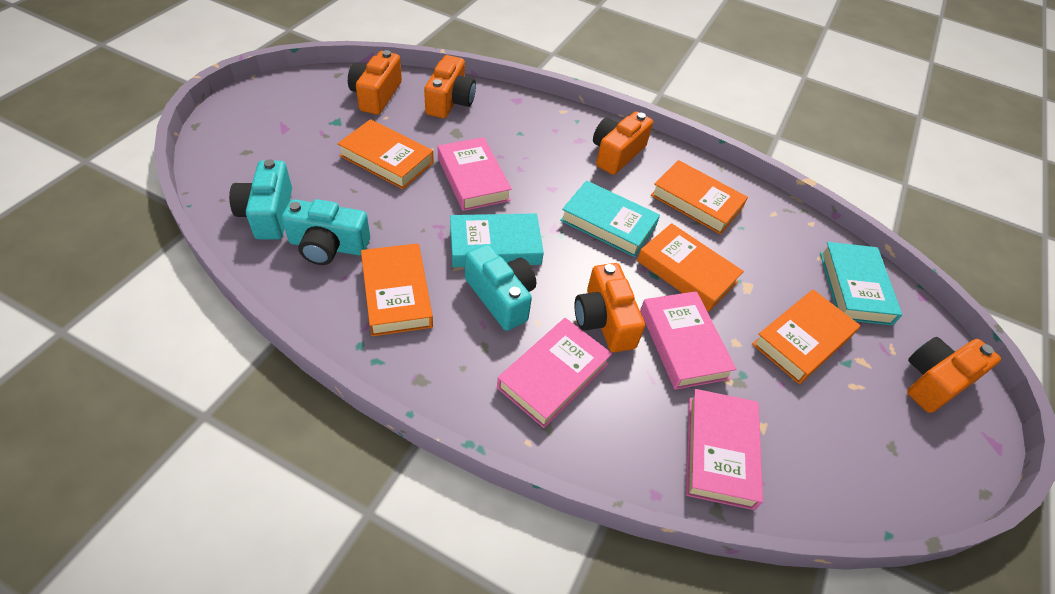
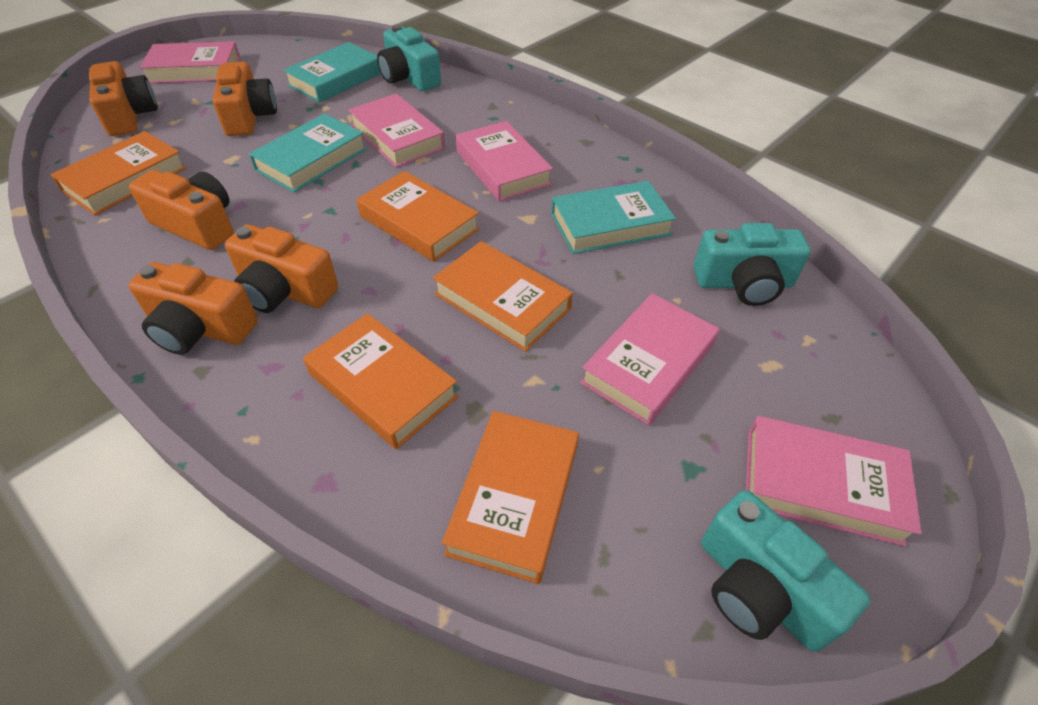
pink book: [438,137,512,211] [497,318,612,428] [640,291,736,390] [686,389,763,510] = 4 -> [140,41,240,83] [348,94,445,167] [455,121,553,201] [580,293,719,425] [746,416,922,547] = 5

